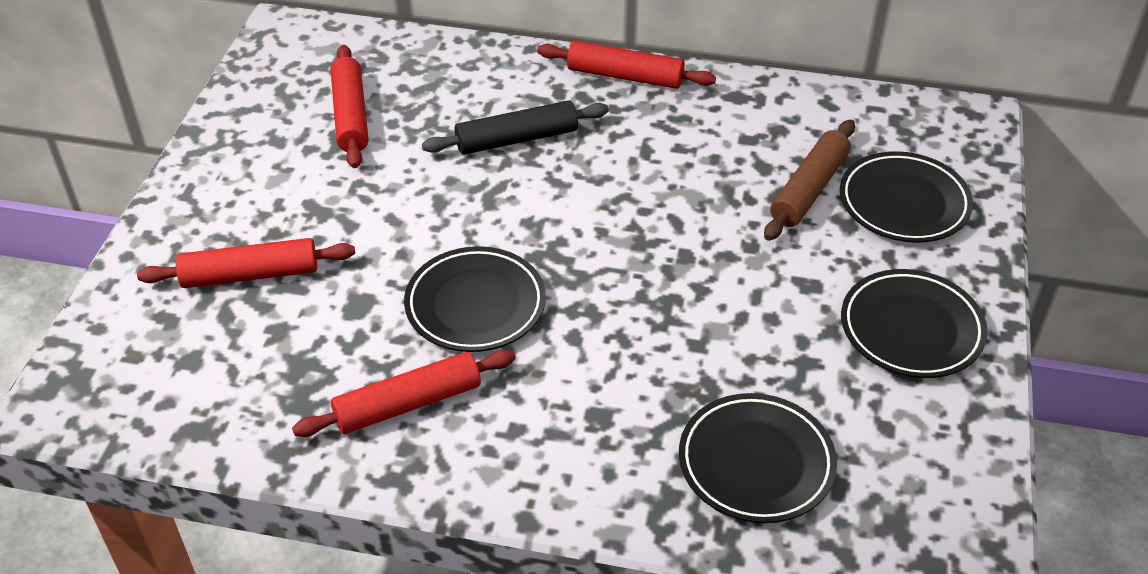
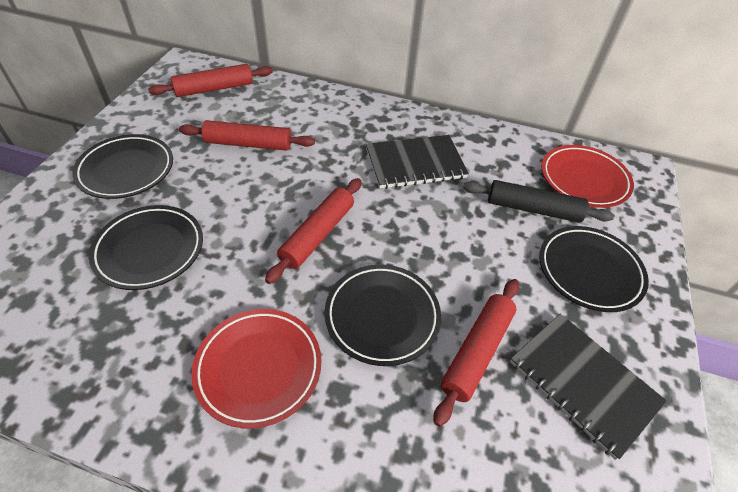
black notebook: none = 0 -> [366,135,469,189] [510,314,667,460] = 2
brown rolling pin: [764,119,855,241] = 1 -> none = 0
red plate: none = 0 -> [191,309,322,428] [541,145,634,208] = 2

